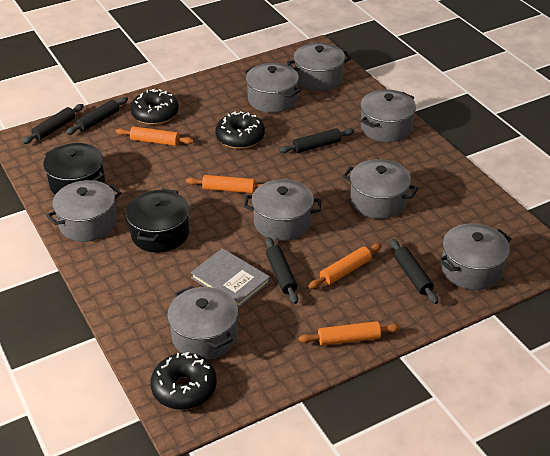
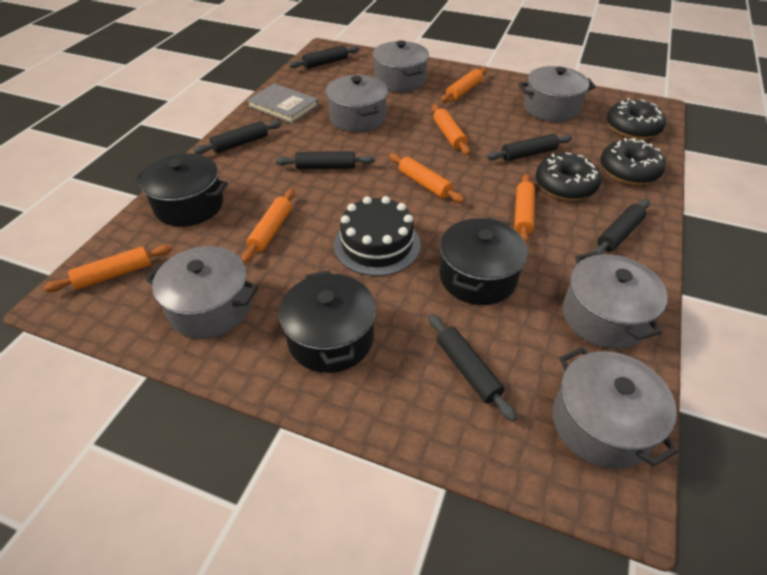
black cake: none = 0 -> [334,196,421,276] = 1
black pot: [43,143,105,195] [126,189,190,253] = 2 -> [135,154,228,226] [279,270,376,373] [439,217,528,305] = 3
black rolling pin: [22,104,84,144] [66,97,128,135] [266,237,298,304] [279,128,354,153] [390,239,438,304] = 5 -> [194,120,282,154] [276,151,375,169] [289,45,360,69] [429,314,517,422] [487,134,572,161] [593,199,650,255] = 6
grey pot: [46,180,122,242] [167,286,238,360] [244,63,301,113] [244,179,322,241] [287,43,351,91] [343,159,418,219] [360,90,416,142] [439,223,511,290] = 8 -> [146,246,258,339] [326,75,388,132] [373,40,429,92] [519,66,596,122] [553,347,678,469] [563,251,668,349] = 6
orange rolling pin: [116,126,194,146] [186,175,262,193] [298,321,400,346] [308,243,382,289] = 4 -> [44,245,173,292] [242,189,295,263] [389,153,464,203] [432,104,470,155] [440,67,487,103] [514,174,535,244] = 6

